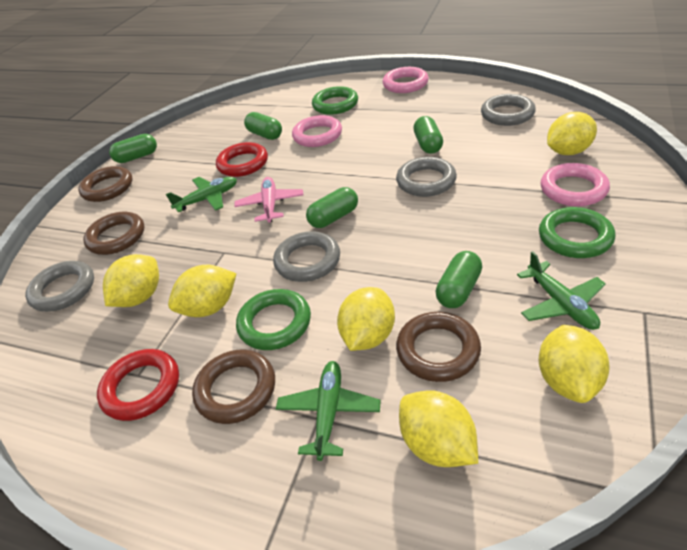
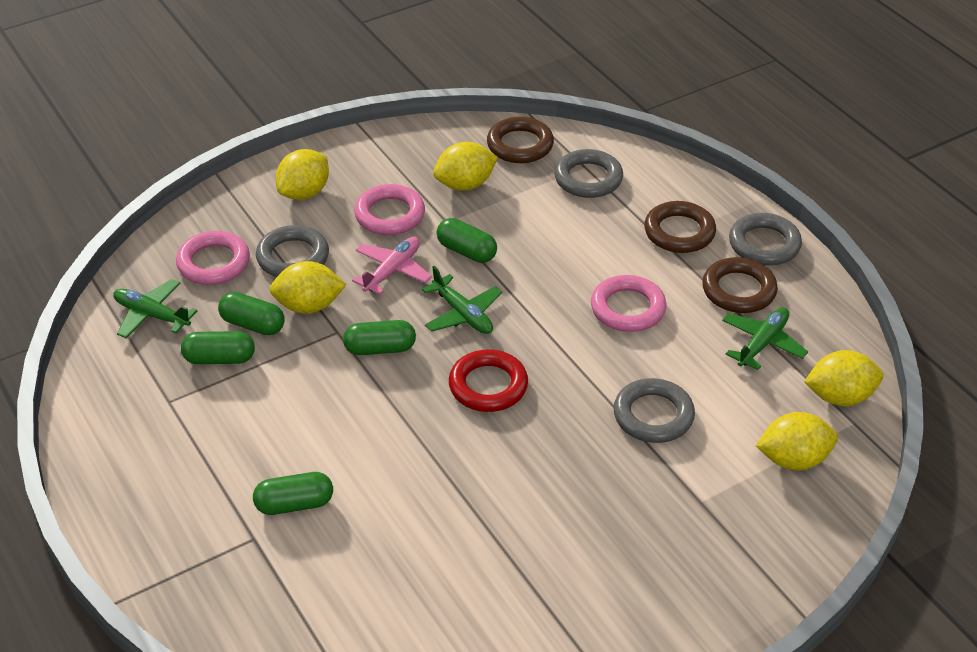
brown ring: [78,166,133,202] [83,212,144,255] [192,350,275,424] [396,312,481,382] = 4 -> [487,117,554,163] [644,201,716,253] [702,257,778,313] = 3
green ring: [236,289,311,350] [312,86,358,115] [539,207,615,258] = 3 -> none = 0
red ring: [97,349,179,421] [216,142,268,177] = 2 -> [449,349,528,412] = 1
yellow lemon: [103,254,159,307] [168,265,237,317] [337,287,395,351] [399,390,478,467] [538,325,610,403] [547,112,597,155] = 6 -> [270,261,346,314] [276,149,329,200] [433,142,498,191] [756,412,838,471] [804,350,883,406] = 5

